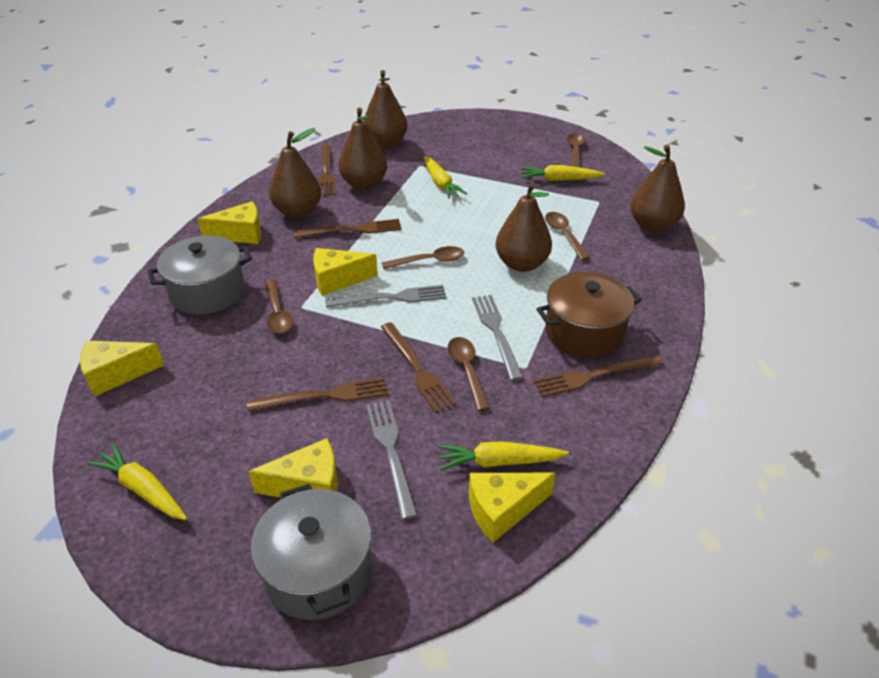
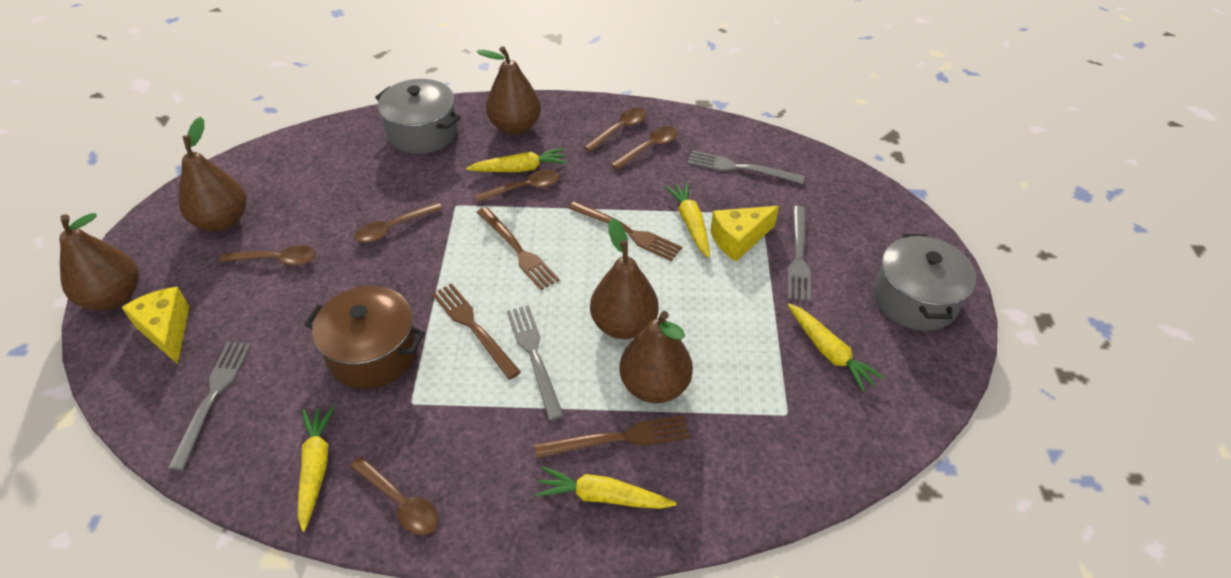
brown fork: [247,377,388,411] [293,219,402,238] [318,145,335,196] [381,322,456,413] [533,355,663,397] = 5 -> [432,283,521,380] [477,207,560,290] [535,415,690,458] [568,201,682,261] = 4
brown spoon: [265,280,293,334] [382,246,464,269] [448,337,490,411] [545,212,590,261] [567,133,585,167] = 5 -> [219,245,316,266] [350,457,439,535] [354,202,443,243] [474,169,560,203] [584,108,647,152] [610,126,678,170] = 6
grey fork: [325,285,447,308] [366,400,418,520] [472,295,523,381] = 3 -> [168,342,251,471] [507,305,564,421] [688,150,805,184] [788,206,811,301] = 4
yellow carrot: [87,443,187,520] [424,156,467,199] [438,441,569,471] [520,165,605,181] = 4 -> [298,406,334,532] [466,148,568,172] [535,466,677,509] [665,182,710,258] [788,303,884,392] = 5
yellow cheese: [80,341,164,397] [198,201,261,244] [248,438,338,497] [313,248,378,296] [469,472,555,543] = 5 -> [121,286,190,364] [710,206,779,261] = 2

